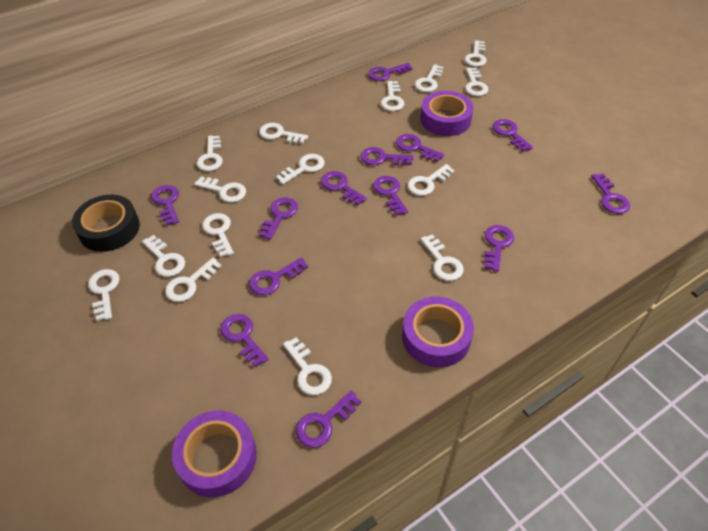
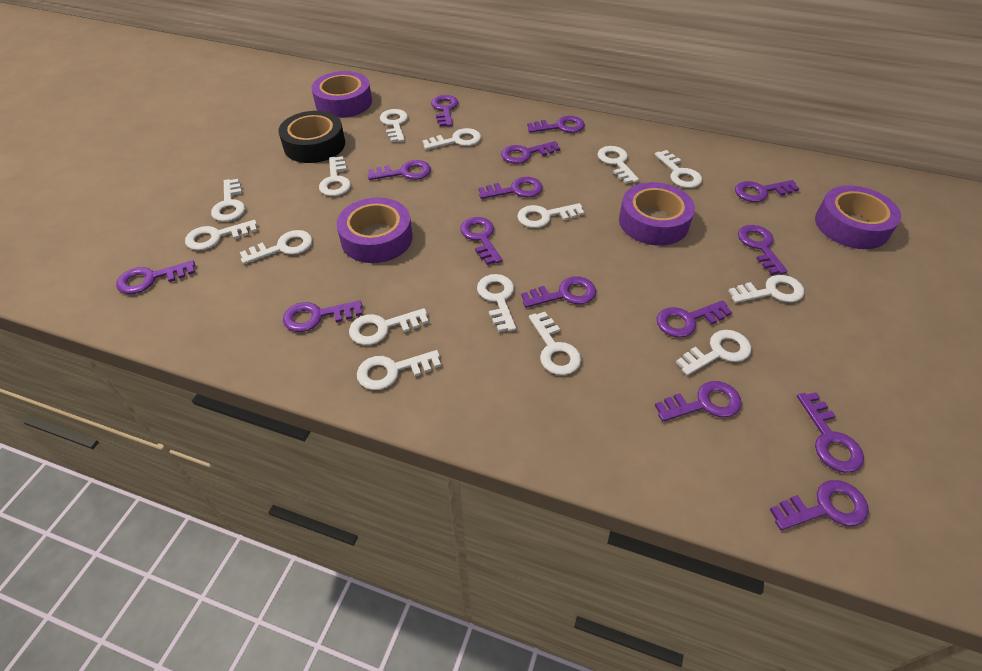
purple key: [151,185,179,226] [220,314,269,367] [249,257,308,295] [259,197,298,240] [296,390,361,448] [321,171,367,205] [360,147,413,165] [368,63,412,81] [373,176,408,216] [396,134,444,162] [484,225,514,272] [493,119,533,152] [591,173,630,214] = 13 -> [116,260,195,294] [283,300,363,332] [368,160,431,180] [431,95,458,127] [460,217,502,265] [479,177,543,199] [501,141,560,164] [521,276,596,308] [527,116,585,133] [655,381,742,421] [657,300,732,338] [735,180,799,202] [738,225,788,275] [769,480,869,530] [797,392,864,473] = 15
purple tape: [172,411,257,497] [402,296,474,367] [421,91,474,136] = 3 -> [311,71,372,118] [337,197,412,263] [619,182,695,246] [815,186,901,249] = 4

